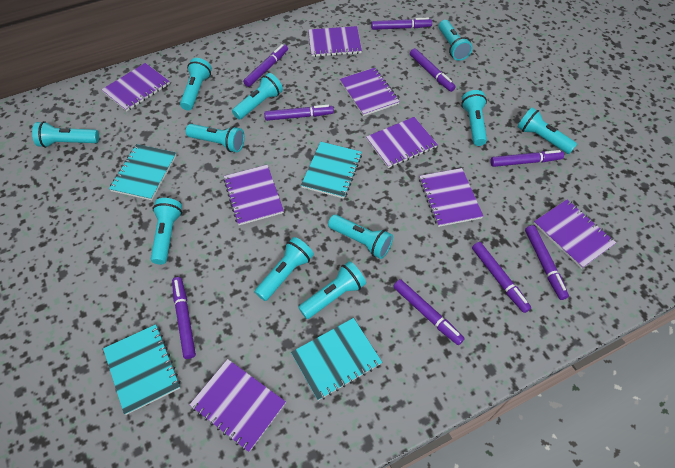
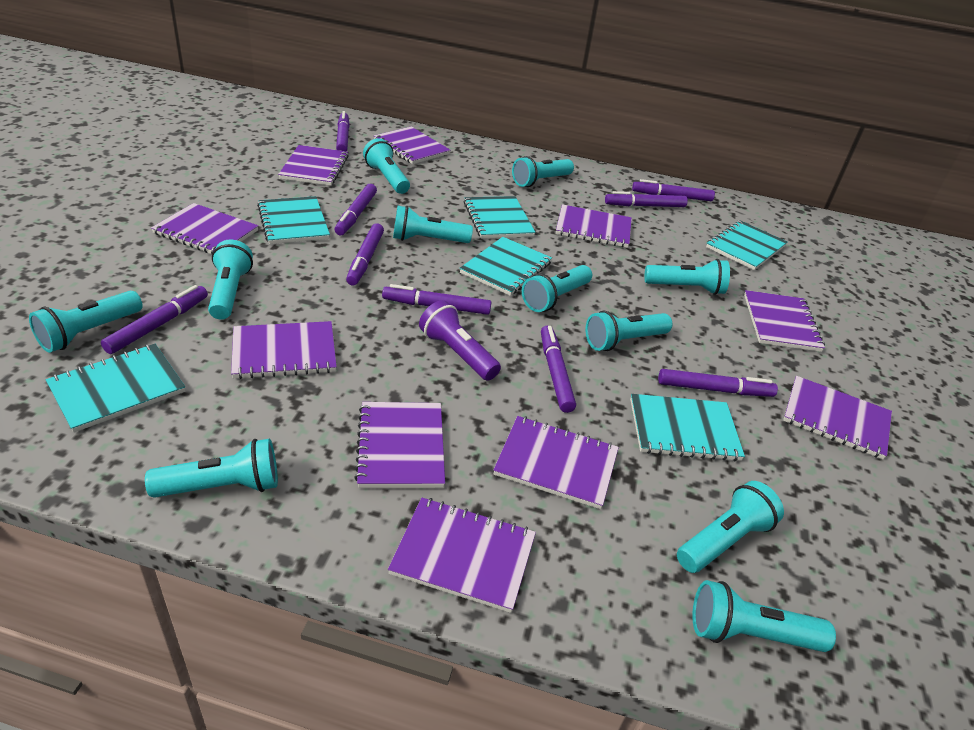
purple flashlight: none = 0 -> [419,300,501,381] = 1
purple notebook: [102,63,170,111] [189,359,286,452] [223,165,284,225] [308,26,362,57] [340,68,400,116] [366,117,438,168] [419,168,483,227] [533,200,616,269] = 8 -> [151,203,258,254] [231,321,337,379] [278,145,349,186] [354,402,445,488] [374,126,450,164] [388,497,536,613] [493,416,619,509] [556,204,632,248] [744,290,825,352] [783,376,892,459] = 10
turquoise notebook: [103,324,180,415] [109,144,177,200] [291,318,382,401] [301,142,362,199] = 4 -> [46,344,185,433] [257,196,330,244] [459,237,552,296] [464,196,536,239] [630,394,745,461] [706,220,787,270] = 6

